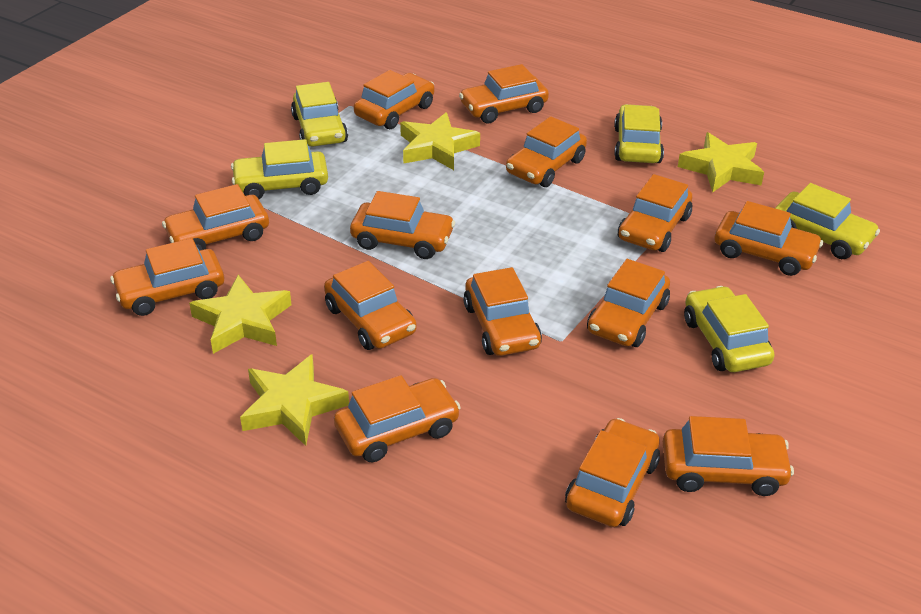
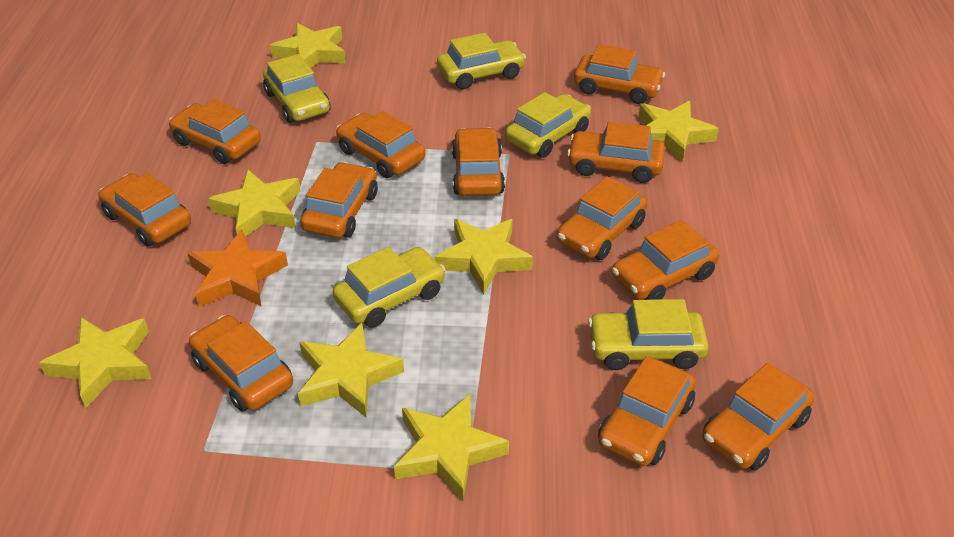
orange car: [110,238,224,316] [162,184,269,251] [324,261,417,350] [334,375,461,463] [350,191,455,259] [354,70,434,129] [459,64,549,123] [464,267,542,356] [506,116,587,187] [565,418,660,527] [587,259,670,347] [618,174,693,252] [663,416,794,496] [714,201,823,276] = 14 -> [99,173,191,247] [169,99,261,164] [189,315,293,412] [300,162,378,238] [336,111,425,178] [452,127,505,196] [557,176,647,260] [567,122,665,183] [574,44,665,104] [598,356,696,466] [612,220,719,300] [702,363,815,471] = 12
orange star: none = 0 -> [188,229,288,307] = 1
yellow star: [189,275,292,354] [240,354,349,446] [400,112,480,170] [678,132,764,192] = 4 -> [39,317,152,408] [208,169,301,236] [270,23,346,68] [298,323,404,417] [394,394,509,501] [434,219,533,295] [639,101,719,162] = 7

